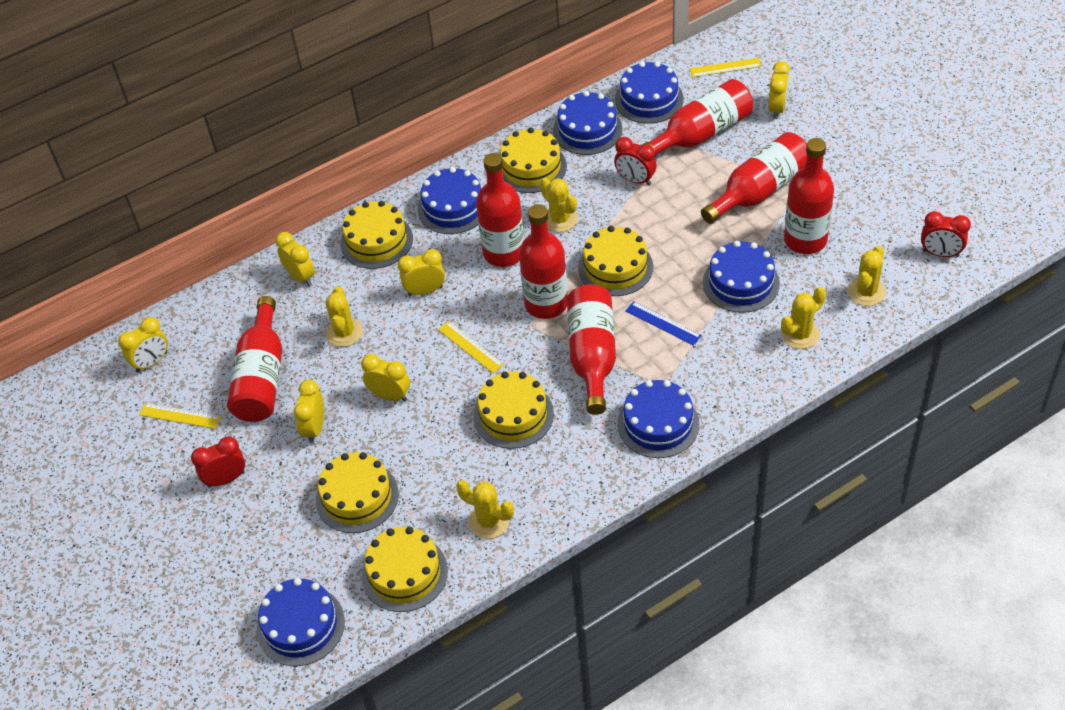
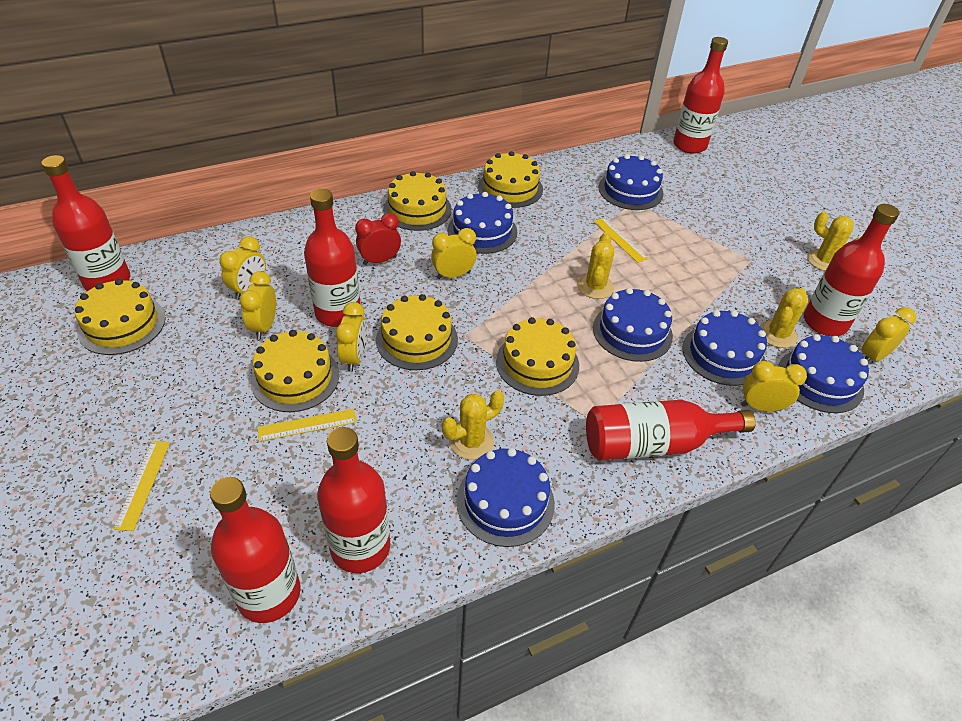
blue ruler: [625,301,702,346] = 1 -> none = 0
red clock: [191,436,245,488] [614,137,657,186] [921,211,971,257] = 3 -> [355,213,401,265] = 1
yellow cactus: [325,286,363,347] [456,480,514,539] [540,178,578,232] [781,287,826,349] [848,246,886,306] = 5 -> [442,391,504,460] [577,232,614,299] [760,288,808,348] [807,212,861,271] = 4

